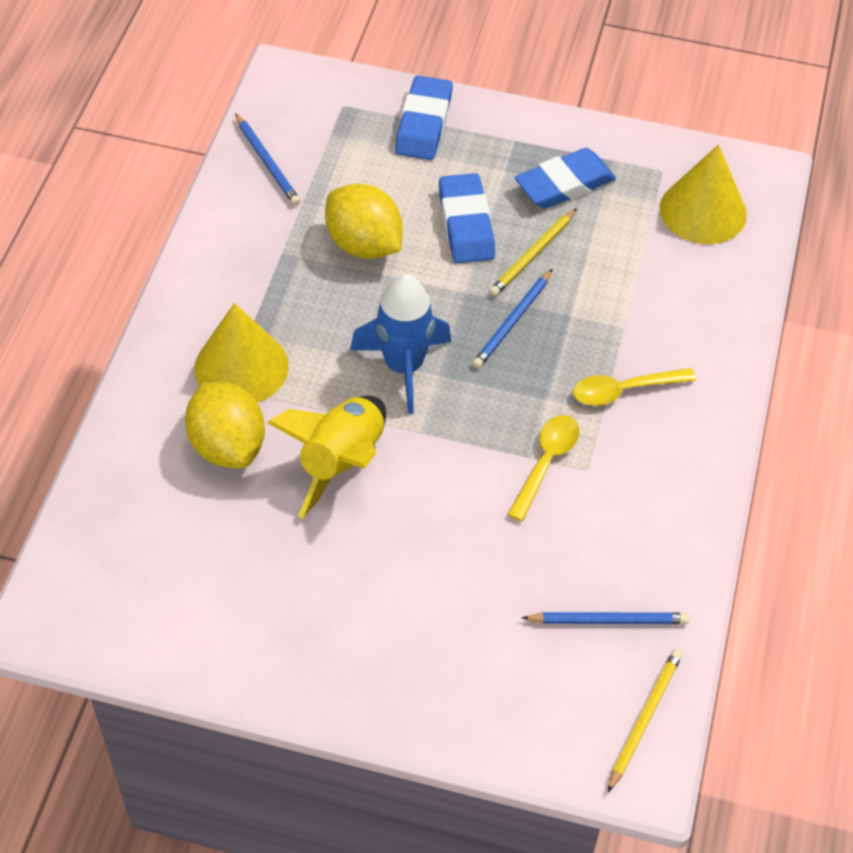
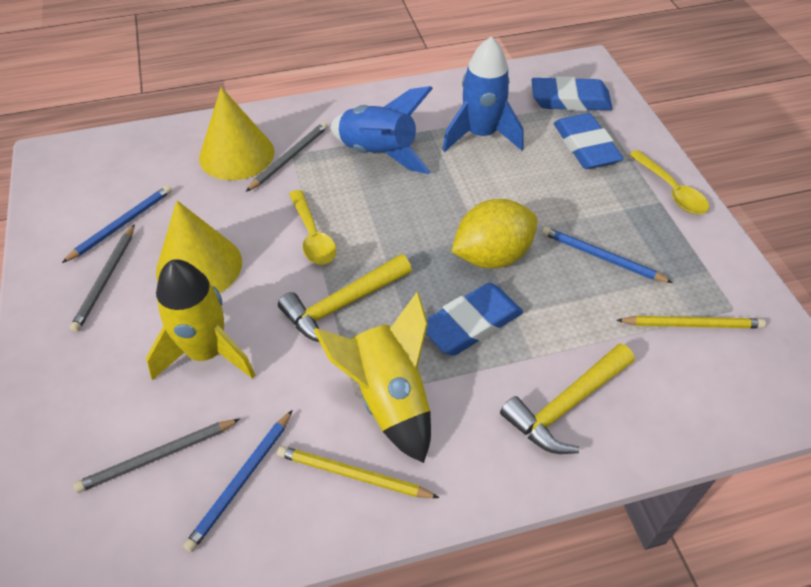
blue rocket: [350,274,451,414] = 1 -> [330,86,433,174] [442,36,524,152] = 2
grey pencil: none = 0 -> [70,224,135,332] [74,419,240,493] [246,122,328,192] = 3
yellow hammer: none = 0 -> [278,254,412,342] [500,343,634,454] = 2
yellow lemon: [185,381,265,468] [325,184,402,259] = 2 -> [451,199,537,269] = 1
yellow rocket: [267,396,386,519] = 1 -> [146,260,255,380] [314,292,431,463] = 2

